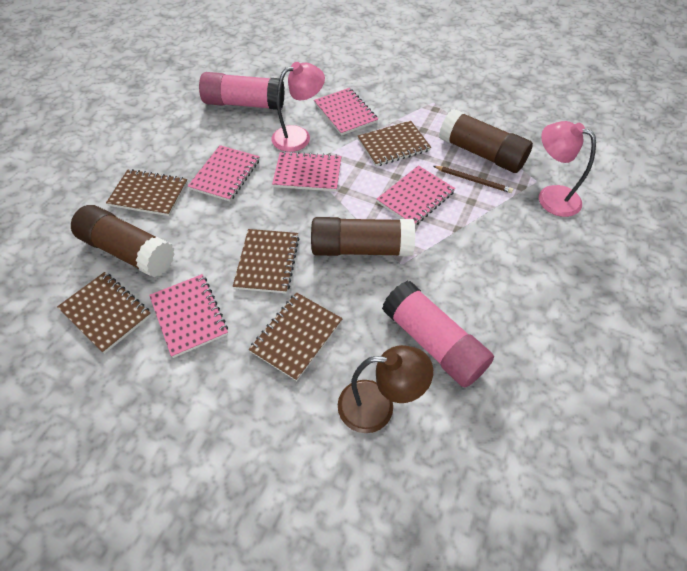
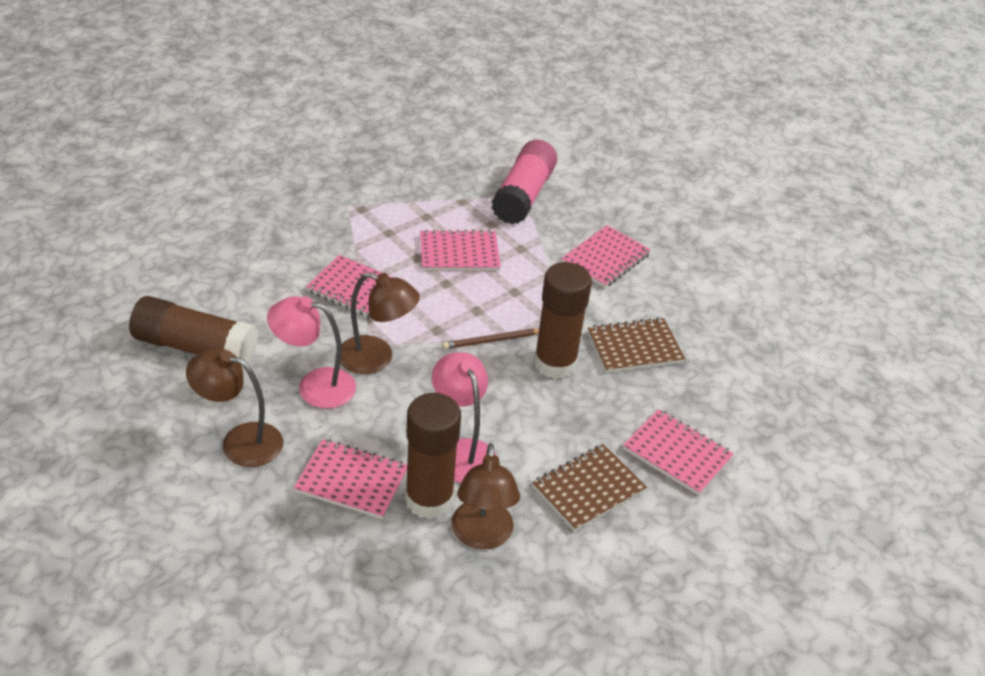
brown lamp: [338,345,433,433] = 1 -> [186,348,283,467] [340,272,420,374] [451,444,520,550] = 3
brown notebook: [57,272,151,354] [106,169,188,216] [233,229,299,293] [248,292,343,381] [358,121,431,167] = 5 -> [532,444,647,532] [588,317,685,373] = 2
pink glue stick: [199,72,285,110] [382,281,494,387] = 2 -> [492,140,557,224] = 1

